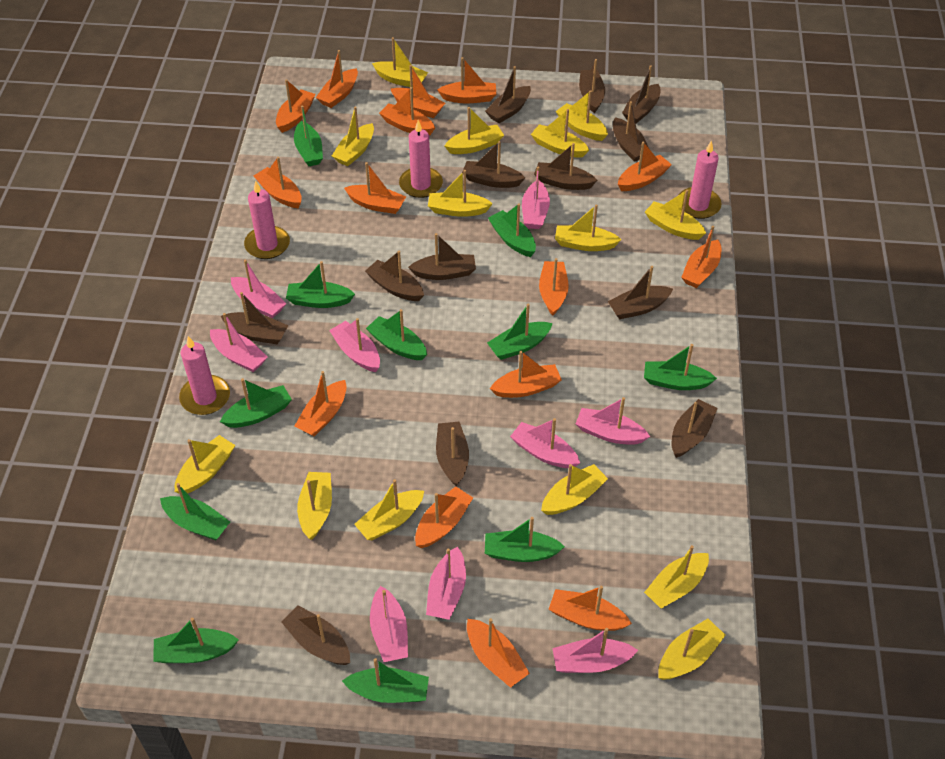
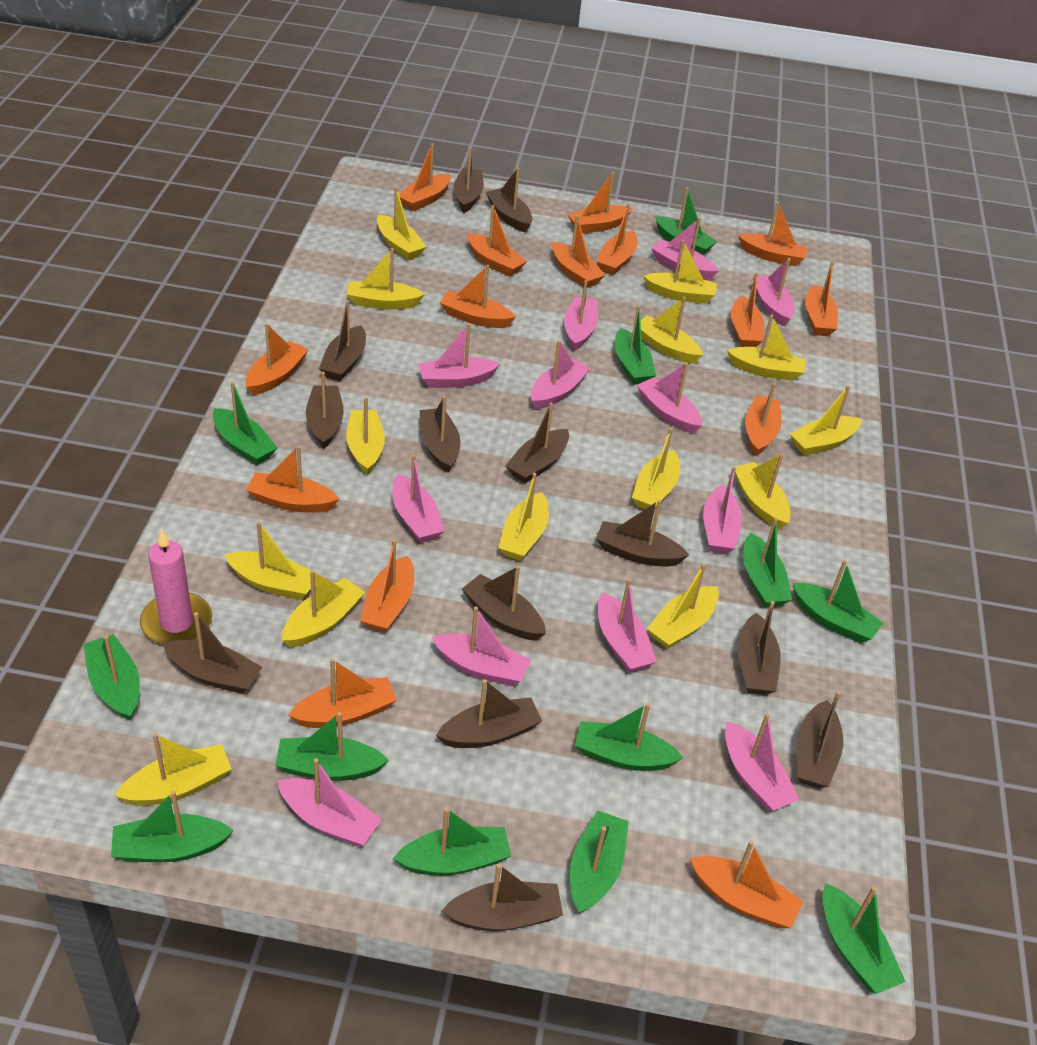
green boat: [153,618,239,663] [160,483,230,540] [220,378,292,428] [286,261,355,308] [294,106,323,166] [342,658,429,703] [366,309,427,360] [485,517,565,562] [487,303,553,360] [488,203,536,257] [644,344,717,390] = 11 -> [83,634,140,721] [111,791,234,862] [213,382,278,465] [275,712,389,781] [393,808,511,876] [570,810,629,913] [575,703,683,771] [615,305,656,385] [655,188,718,255] [743,518,792,607] [792,560,883,643] [822,883,906,994] = 12
pink boat: [210,313,267,372] [231,260,286,318] [329,318,380,372] [370,586,408,662] [426,547,466,620] [510,418,580,468] [522,167,550,229] [553,628,638,673] [576,397,650,445] = 9 -> [277,758,382,847] [393,454,444,543] [418,323,500,388] [432,606,531,686] [531,340,590,409] [564,280,598,351] [598,579,657,672] [637,363,702,434] [651,217,718,280] [703,467,742,554] [725,713,800,811] [753,258,794,326] = 12
pink candle: [179,336,230,415] [244,180,290,259] [399,120,443,198] [679,140,722,219] = 4 -> [140,529,212,645] = 1

